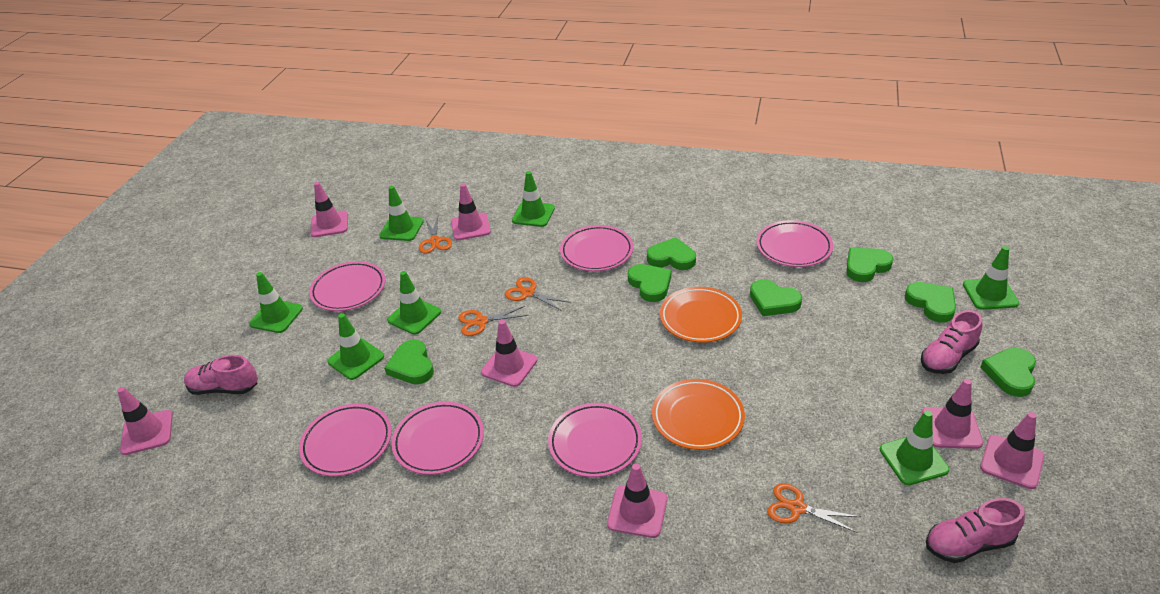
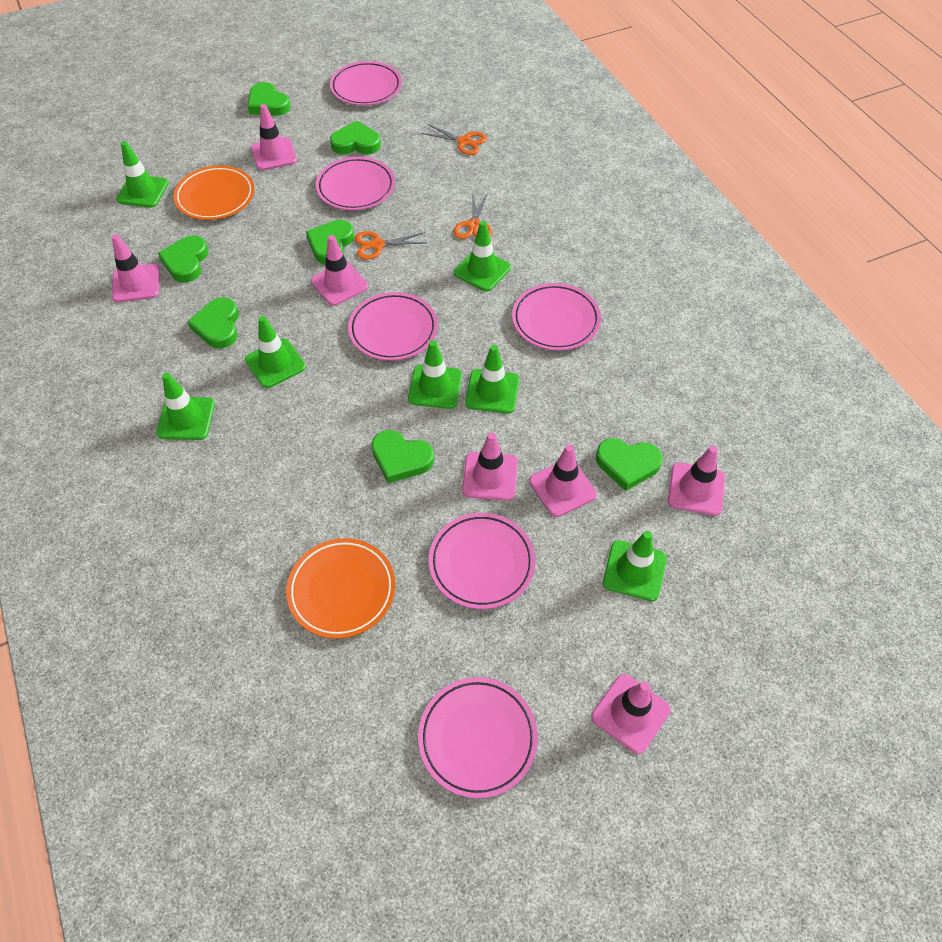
orange scissors: [419,217,452,254] [458,306,528,336] [505,277,571,311] [767,483,861,533] = 4 -> [355,231,425,260] [421,124,487,155] [454,192,492,239] = 3
pink shoe: [184,355,258,395] [921,310,982,374] [926,498,1025,563] = 3 -> none = 0

